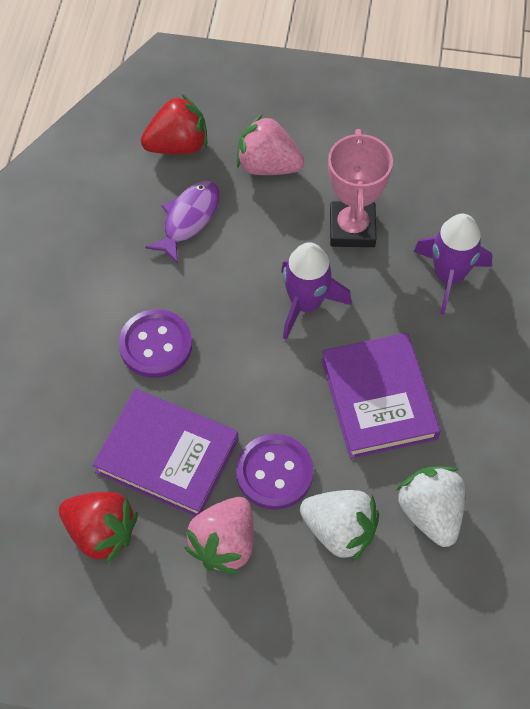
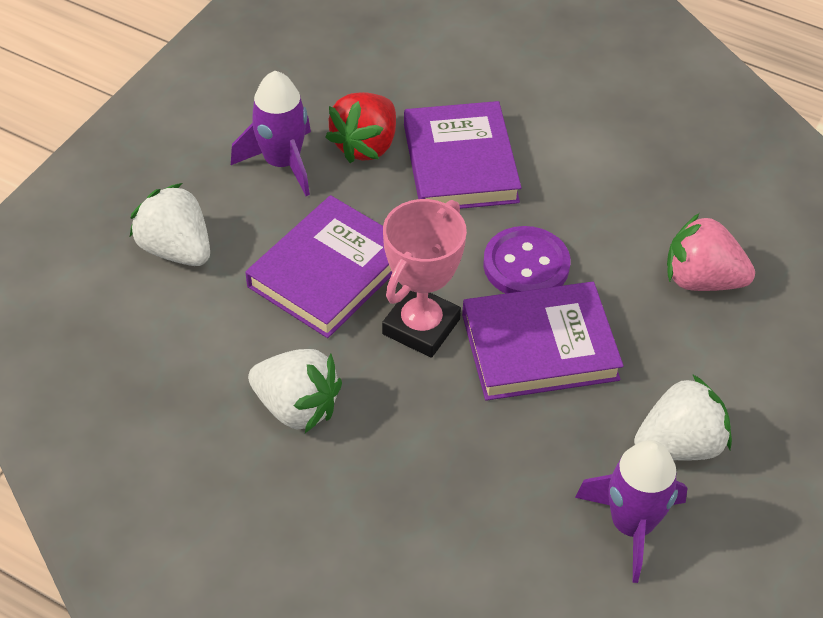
pink strawberry: [184,497,254,574] [237,114,304,175] = 2 -> [667,213,755,291] = 1
purple book: [92,389,238,516] [321,333,441,459] = 2 -> [245,195,392,338] [404,101,522,209] [462,282,624,401] = 3
purple button: [119,309,192,378] [236,434,314,510] = 2 -> [483,226,570,294] = 1
purple fish: [145,181,220,264] = 1 -> none = 0
red strawberry: [59,492,138,564] [141,94,208,155] = 2 -> [325,92,396,163] = 1
white strawberry: [300,490,379,562] [396,466,466,547] = 2 -> [130,183,210,266] [248,349,342,433] [634,374,732,461] = 3

